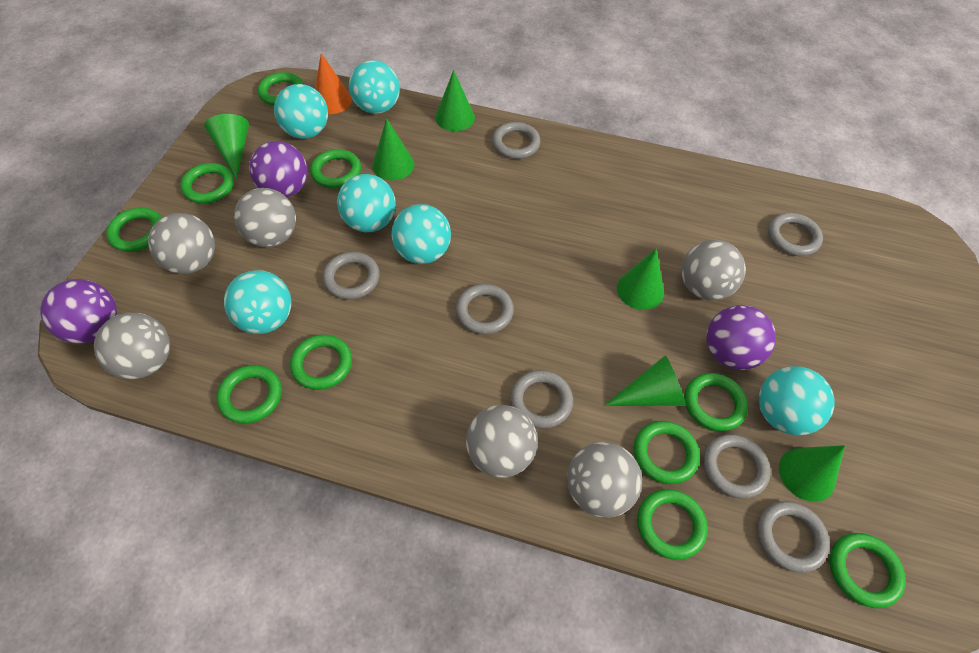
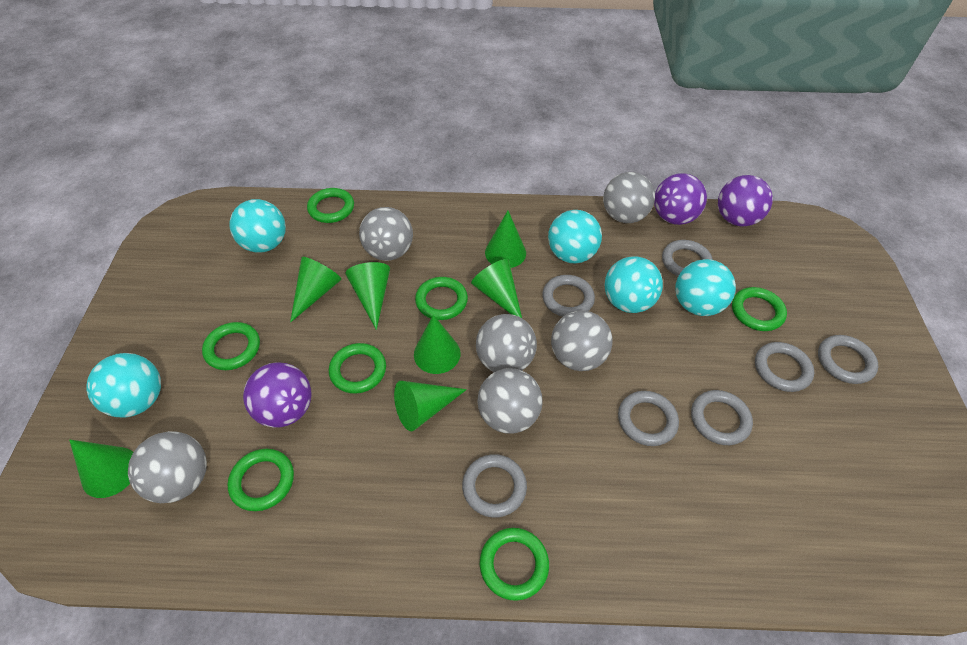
green cone: [204,114,249,179] [372,118,414,180] [435,70,475,131] [604,355,686,406] [617,249,664,310] [779,445,845,502] = 6 -> [69,439,133,498] [290,257,342,323] [345,262,390,330] [394,381,467,431] [414,315,461,374] [471,259,522,318] [485,211,526,268] = 7
green ring: [106,208,162,252] [180,163,234,204] [217,365,282,424] [258,72,304,106] [290,334,352,390] [310,149,361,189] [634,421,700,484] [637,489,708,560] [684,373,748,431] [829,533,906,608] = 10 -> [202,322,260,370] [227,449,294,511] [307,188,354,223] [329,343,386,394] [415,277,468,320] [480,528,549,601] [732,287,787,331] = 7
orange cone: [315,53,352,114] = 1 -> none = 0
turquoise ball: [224,270,292,334] [274,84,328,139] [337,174,396,232] [349,60,400,114] [391,204,451,264] [759,366,835,435] = 6 -> [86,353,161,418] [230,199,286,253] [548,210,602,263] [605,256,663,313] [675,259,736,316] = 5

